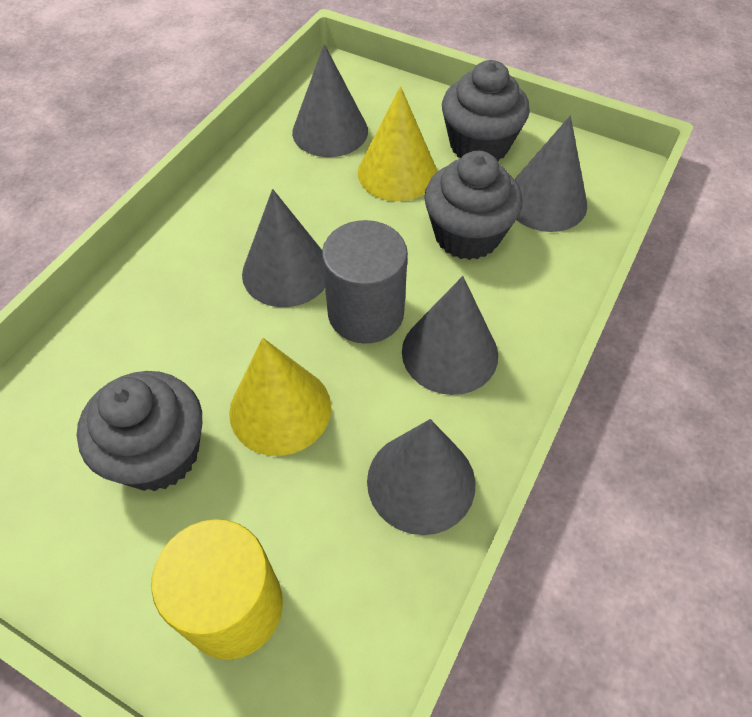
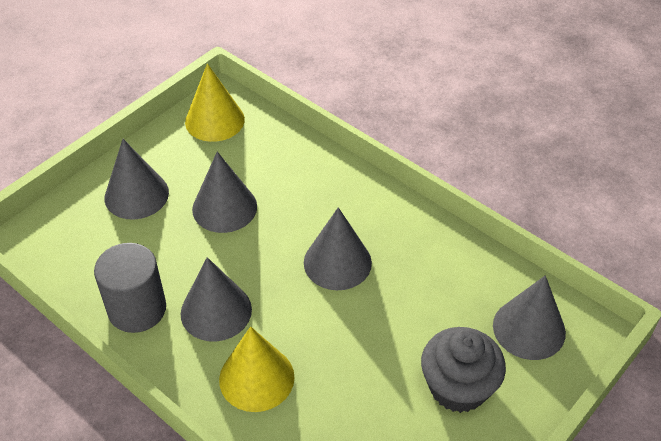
grey cupcake: [77,371,202,491] [424,151,523,260] [442,60,530,162] = 3 -> [421,327,506,413] = 1
yellow cylinder: [151,519,283,660] = 1 -> none = 0

